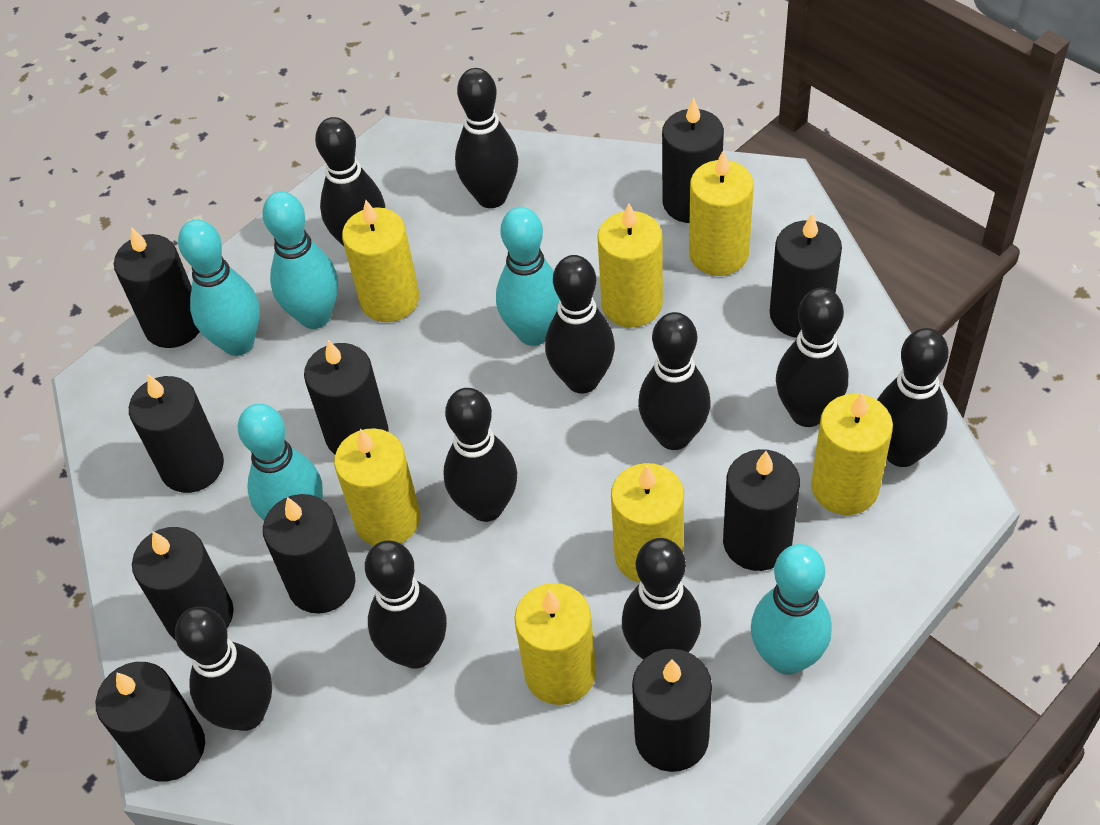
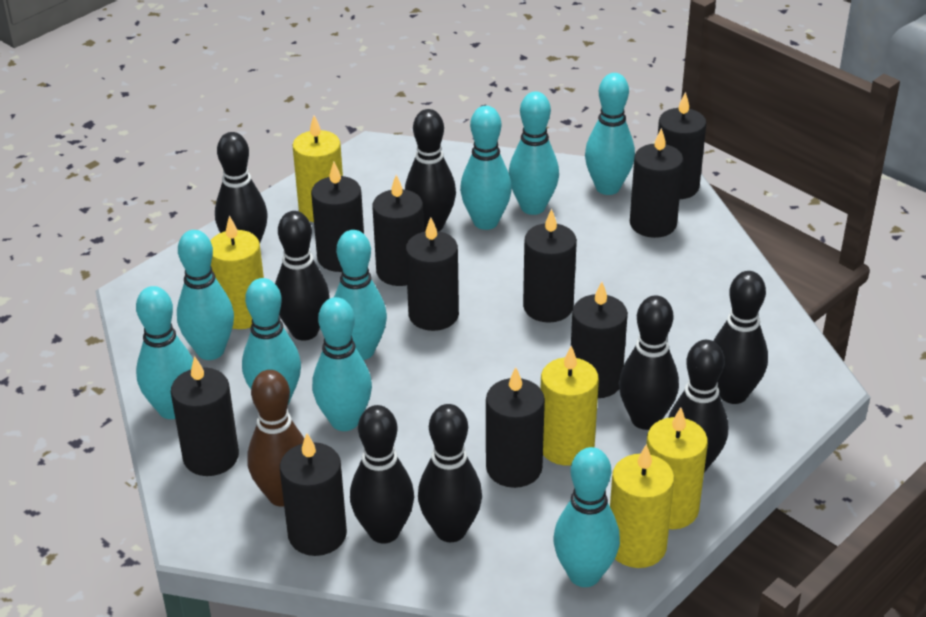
black bowling pin: [175,607,272,731] [315,117,385,246] [365,540,447,669] [443,388,517,522] [455,68,518,208] [545,255,615,394] [622,538,701,660] [638,312,711,450] [776,288,848,427] [877,328,948,467] = 10 -> [215,132,268,242] [275,211,330,341] [350,405,414,544] [405,109,456,232] [418,404,482,542] [619,295,679,430] [668,340,728,472] [714,271,768,404] = 8
brown bowling pin: none = 0 -> [247,370,304,507] = 1
turquoise bowling pin: [178,219,260,356] [238,404,323,520] [262,191,338,329] [496,207,559,346] [751,544,832,675] = 5 -> [136,286,193,419] [177,230,234,360] [242,278,301,404] [312,297,372,431] [334,230,387,360] [460,106,512,230] [509,91,559,215] [554,447,620,587] [585,73,635,195] = 9
yellow candle: [334,428,420,546] [342,200,419,322] [514,583,596,705] [597,203,663,328] [611,463,684,583] [689,150,754,276] [811,393,893,515] = 7 -> [210,215,264,329] [293,115,343,222] [541,346,599,466] [610,444,675,568] [646,407,708,530] = 5

